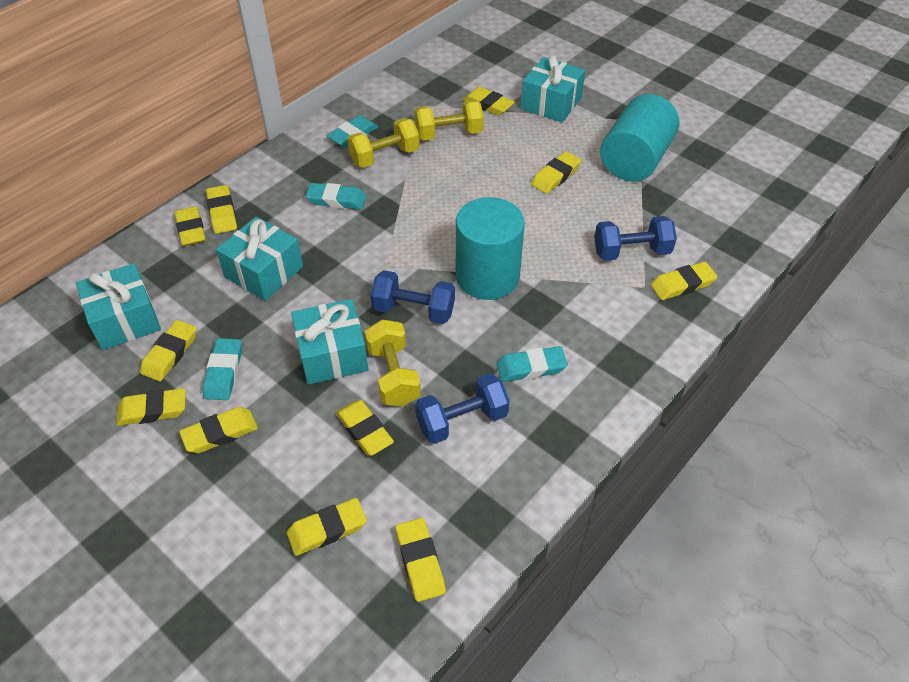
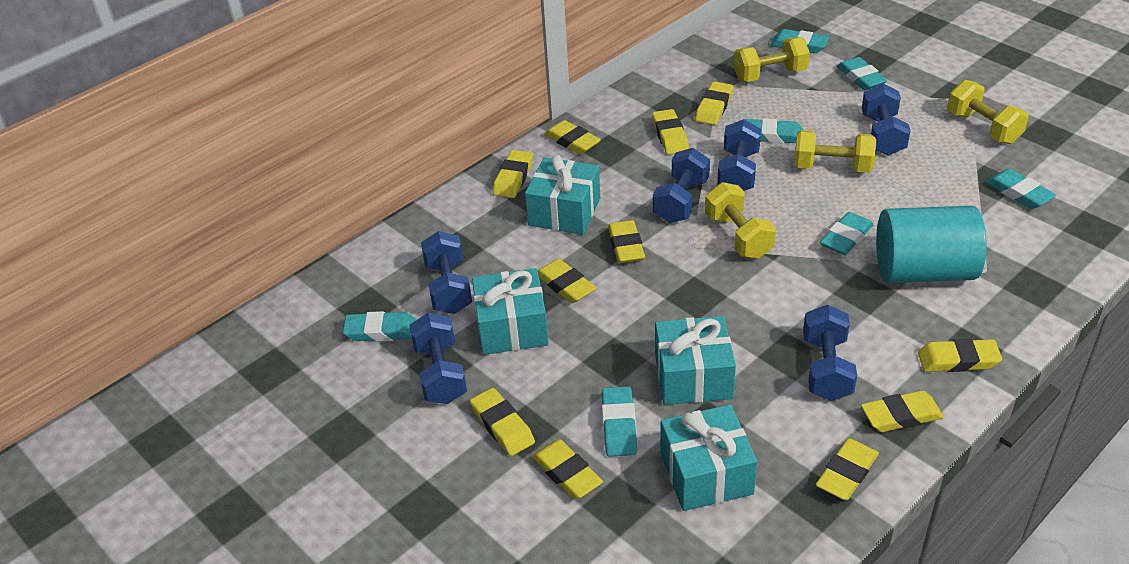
blue dumbbell: [370,270,455,324] [415,373,509,444] [594,216,677,261] = 3 -> [409,312,467,404] [421,231,472,314] [653,148,710,223] [717,119,761,191] [803,305,857,401] [862,83,910,156] = 6
turquoise cylinder: [456,197,525,300] [600,94,679,181] = 2 -> [876,206,986,283] = 1
turquoise eraser: [203,338,242,400] [306,183,366,209] [326,115,378,148] [496,346,568,382] = 4 -> [343,311,417,342] [602,386,637,457] [744,118,803,144] [770,29,829,53] [820,212,874,255] [837,57,887,90] [986,169,1056,209] = 7
yellow dumbbell: [347,118,420,168] [365,319,421,406] [415,100,484,140] = 3 -> [705,182,776,259] [733,37,810,82] [794,130,876,173] [947,80,1029,144] = 4

